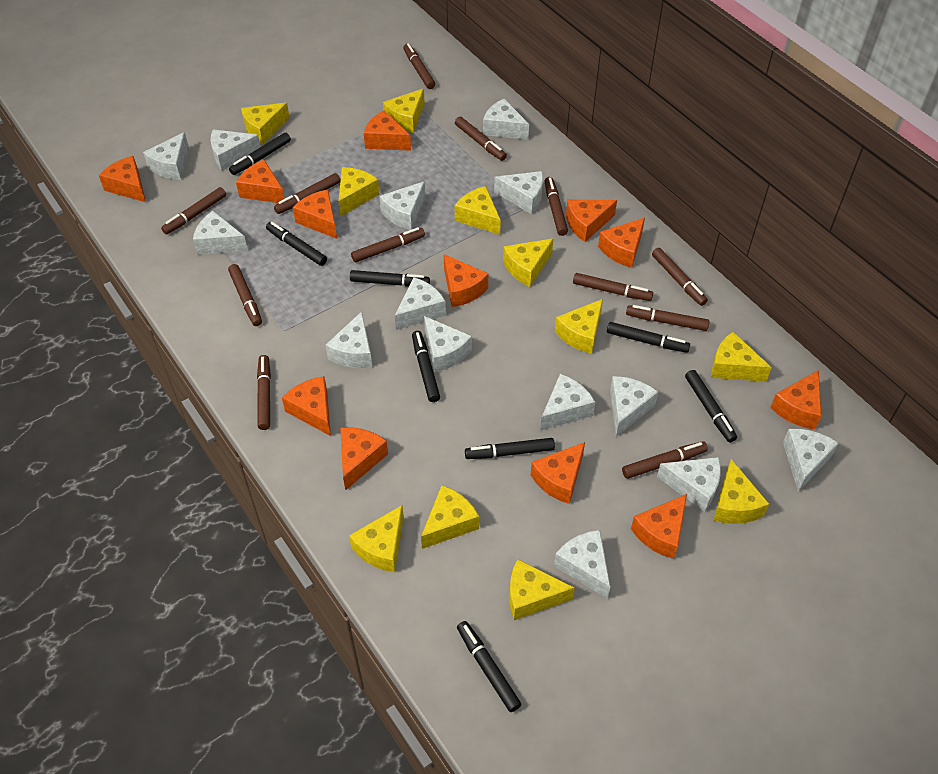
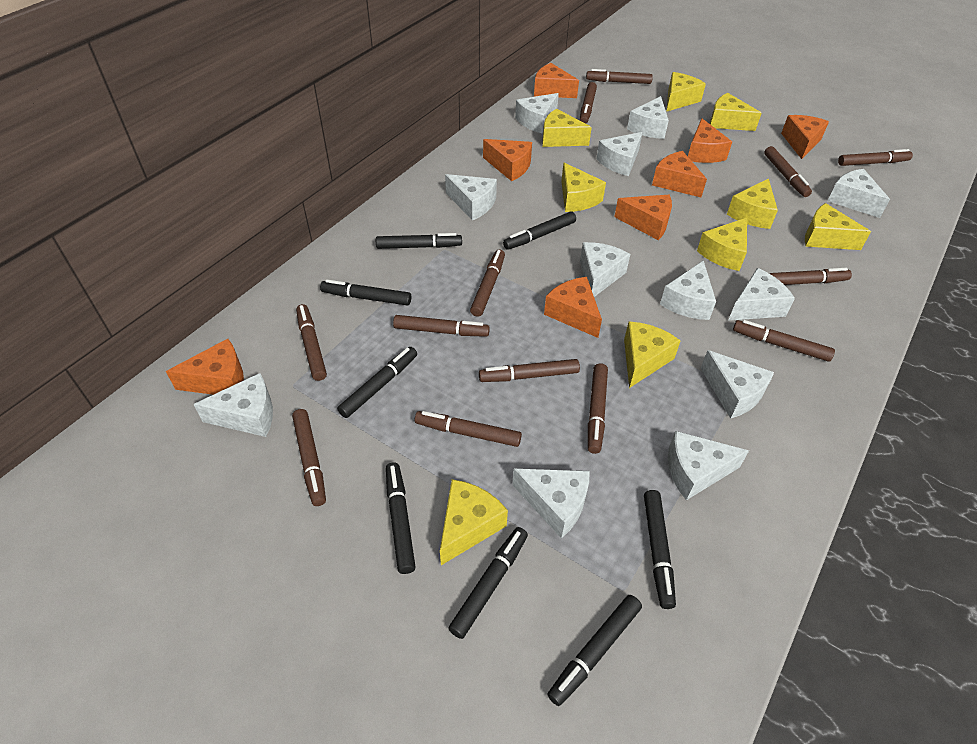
brown marker: [161,187,226,234] [228,264,262,326] [257,355,271,430] [274,173,341,214] [351,227,425,262] [403,43,435,89] [455,117,507,161] [545,177,568,236] [573,273,653,301] [622,441,708,479] [626,305,709,331] [652,248,708,306] = 12 -> [292,409,326,506] [296,304,327,381] [393,315,490,337] [415,411,522,447] [470,249,505,317] [479,359,580,382] [580,82,597,124] [586,69,653,84] [588,363,608,454] [733,320,835,362] [764,146,812,197] [769,268,852,285] [838,149,913,166] = 13
orange cheese: [99,156,146,202] [236,160,285,203] [282,376,331,436] [293,190,337,239] [340,427,388,491] [364,110,411,151] [444,254,488,307] [531,442,585,504] [566,199,617,242] [598,218,645,268] [631,494,687,559] [770,370,821,429] = 12 -> [166,339,244,395] [483,139,532,181] [534,63,579,98] [544,277,602,338] [614,195,672,240] [652,151,707,197] [688,118,732,163] [781,115,829,159] = 8
white cheese: [143,132,189,180] [193,211,248,255] [211,129,260,171] [326,312,372,368] [380,181,425,230] [395,277,446,330] [424,316,472,372] [483,99,529,140] [494,171,543,214] [540,374,595,431] [554,530,610,599] [610,376,658,436] [657,457,721,512] [783,429,839,492] = 14 -> [193,373,273,437] [445,174,497,220] [512,468,590,538] [515,93,559,134] [580,242,630,297] [596,132,643,176] [627,96,669,139] [660,260,716,320] [668,431,749,500] [701,350,774,419] [729,268,795,320] [828,169,890,218] = 12
yellow cheese: [241,103,290,145] [339,167,380,216] [349,505,404,572] [383,89,425,133] [421,485,479,549] [455,186,501,235] [503,239,553,287] [509,559,575,620] [555,299,603,354] [711,332,772,382] [713,459,769,524] = 11 -> [440,479,508,565] [542,109,592,147] [561,163,606,212] [624,322,681,388] [666,72,706,112] [697,218,747,271] [710,93,762,131] [727,178,778,229] [805,203,871,250] = 9

